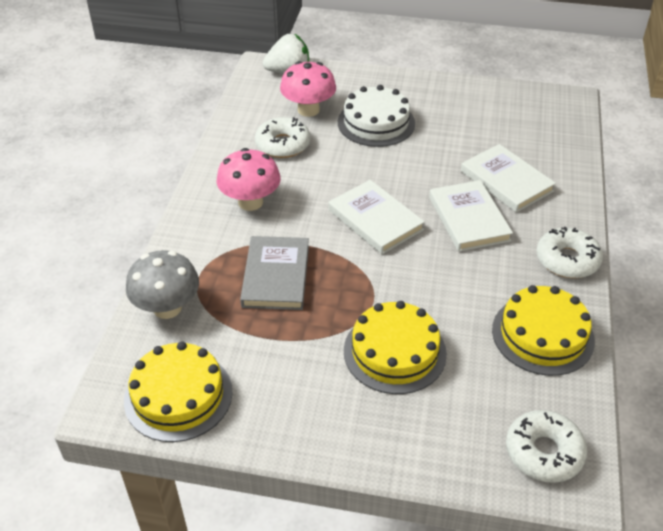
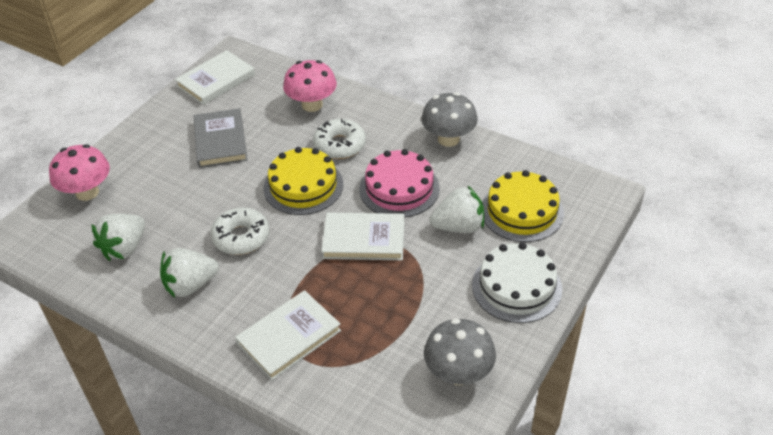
grey mushroom: [126,250,199,319] = 1 -> [421,92,478,147] [424,318,496,385] = 2
pink cake: none = 0 -> [359,149,440,218] = 1
white donut: [255,117,310,158] [506,410,587,483] [536,227,603,278] = 3 -> [210,208,269,255] [313,119,366,159] = 2
white strawberry: [263,34,309,73] = 1 -> [91,214,145,261] [160,248,219,298] [430,185,484,233] = 3
yellow cake: [124,341,233,442] [344,301,447,394] [492,285,595,376] = 3 -> [263,147,343,215] [482,170,564,242] = 2

